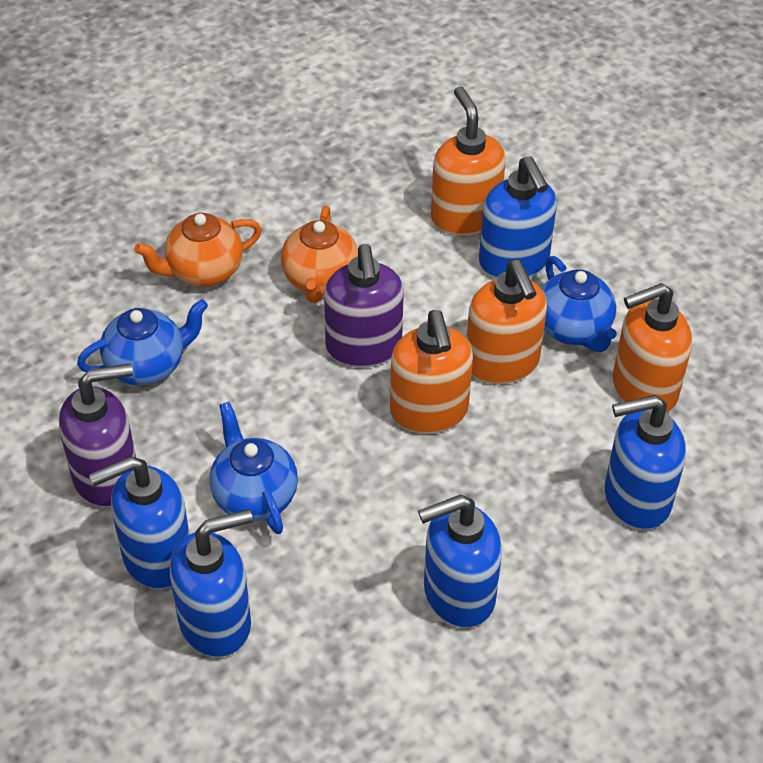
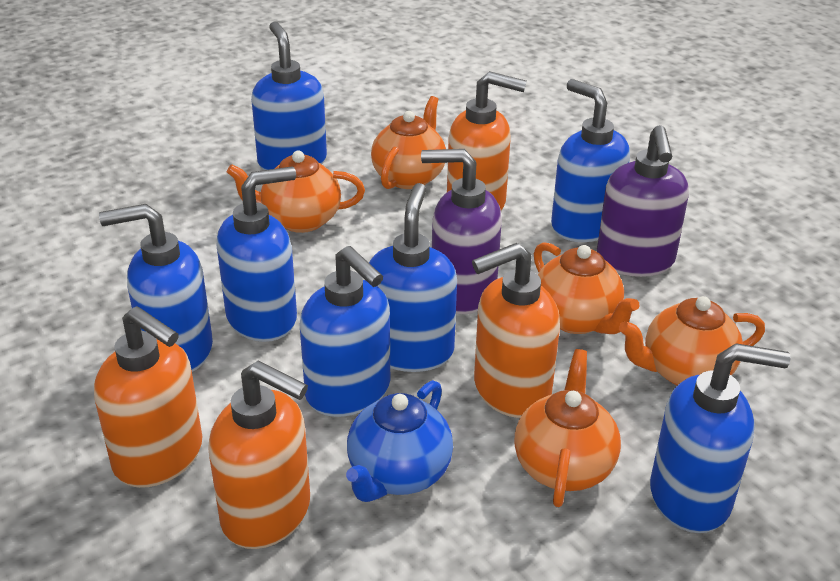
blue soap dispenser: [89,456,190,589] [169,509,253,657] [418,495,502,628] [479,156,557,278] [605,395,686,530] = 5 -> [99,204,213,372] [216,167,297,342] [251,21,327,170] [300,246,390,417] [369,183,457,372] [551,79,630,242] [650,343,791,533] = 7
blue teapot: [77,299,208,386] [210,402,298,534] [541,256,617,352] = 3 -> [346,380,453,502] = 1
orange teapot: [134,213,262,287] [281,206,358,303] = 2 -> [227,151,365,233] [371,96,446,189] [514,349,621,507] [534,242,639,334] [619,296,765,385] = 5

